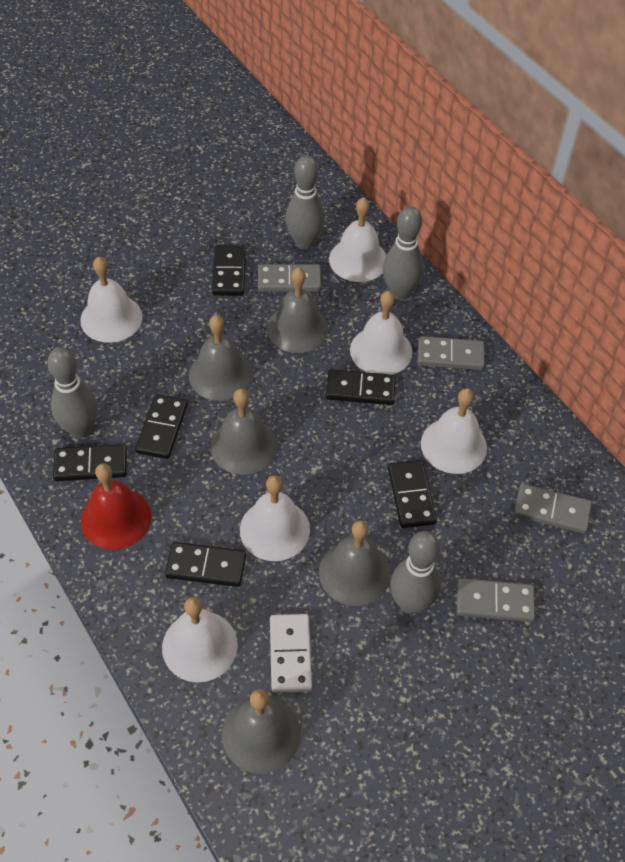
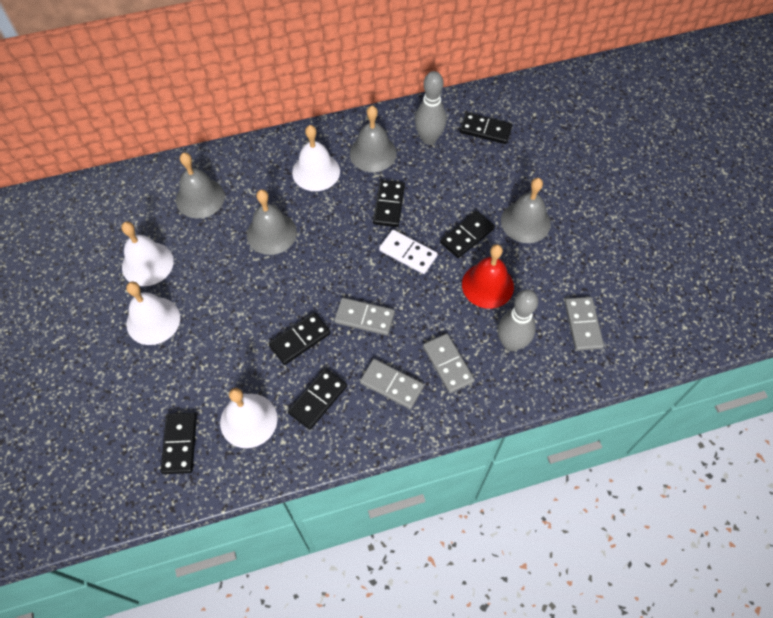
grey bell: [189,315,253,401] [211,389,277,475] [221,689,301,774] [267,268,329,353] [319,520,391,606] = 5 -> [176,152,225,218] [247,189,297,255] [350,106,397,172] [501,178,551,243] = 4
grey bowling pin: [47,347,98,438] [286,155,325,250] [383,206,424,300] [390,531,441,614] = 4 -> [415,71,447,145] [498,289,538,351] = 2
white bell: [80,257,143,343] [162,597,238,682] [240,475,310,561] [329,197,386,282] [350,291,412,375] [421,388,487,474] = 6 -> [121,222,174,286] [126,282,180,345] [220,388,277,448] [292,125,340,191] = 4

